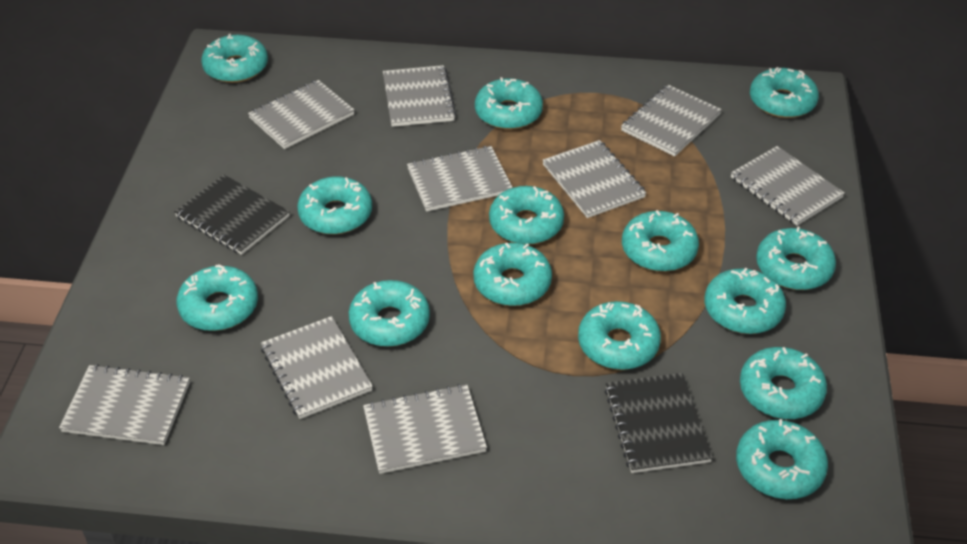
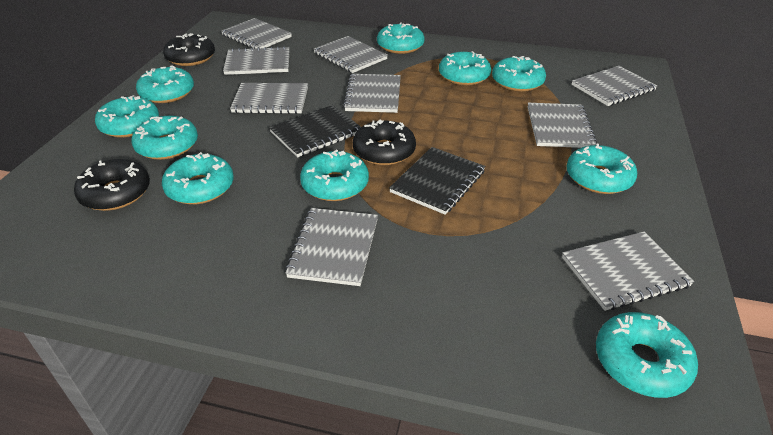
black donut: none = 0 -> [74,159,150,211] [163,33,215,66] [353,120,416,165] = 3
turquoise donut: [176,264,258,331] [201,34,268,83] [297,176,372,234] [349,280,430,347] [473,243,552,306] [475,77,543,130] [489,186,564,245] [578,301,661,370] [622,210,699,272] [705,268,786,334] [736,419,828,499] [740,347,827,419] [750,67,819,118] [756,226,836,290] = 14 -> [95,95,159,138] [131,116,198,160] [136,65,194,103] [162,152,234,204] [300,150,369,201] [377,22,425,54] [439,51,491,86] [492,56,546,92] [566,144,637,194] [596,312,698,398] = 10

